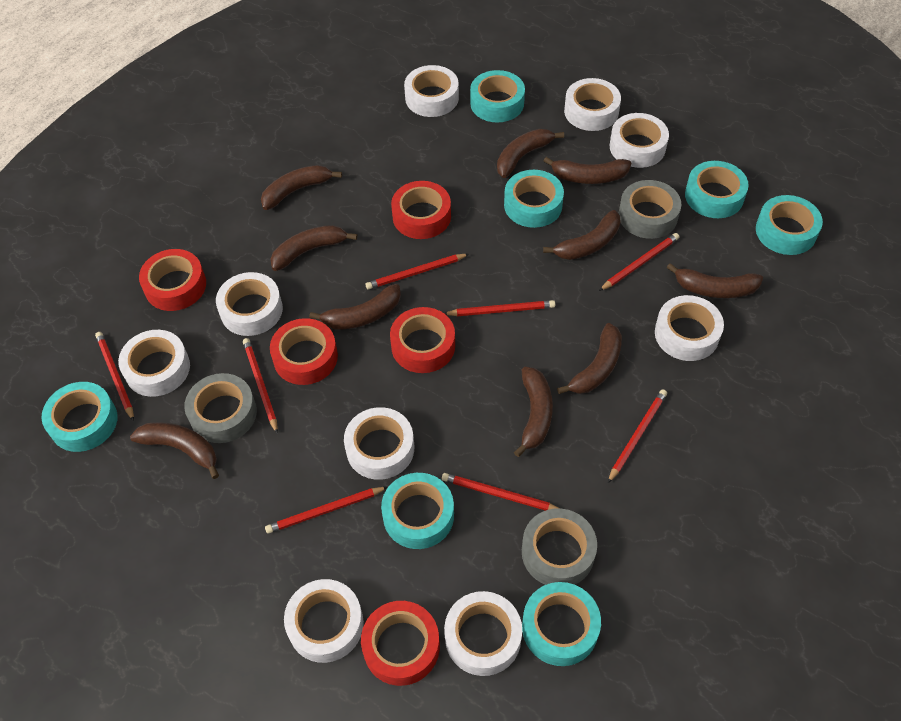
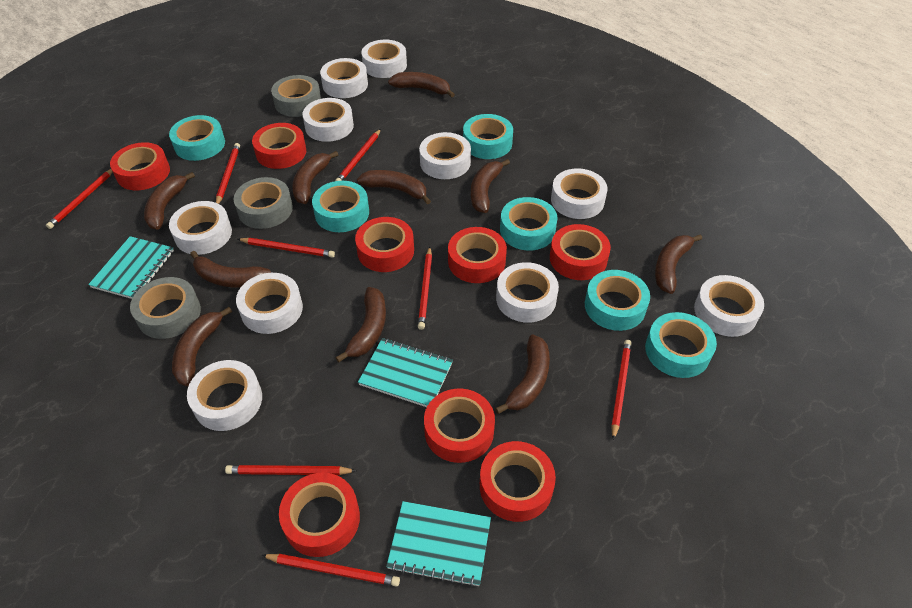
red tape: [139,249,206,311] [270,318,338,385] [361,601,440,686] [390,307,455,373] [391,181,451,239] = 5 -> [110,142,170,190] [252,123,306,169] [279,473,360,557] [355,217,414,272] [424,388,495,463] [448,227,507,283] [480,441,556,522] [550,224,611,280] = 8
turquoise notebook: none = 0 -> [88,236,174,299] [358,338,453,407] [386,501,491,587] = 3
turquoise tape: [42,382,118,452] [381,473,454,549] [470,70,525,122] [504,170,564,228] [522,582,601,666] [685,161,749,218] [756,195,823,255] = 7 -> [169,115,225,161] [312,181,369,232] [463,114,513,159] [500,197,558,250] [585,270,650,331] [645,312,717,378] = 6
white tape: [118,330,190,397] [216,272,283,336] [284,579,364,663] [344,407,414,480] [404,65,459,117] [444,591,522,676] [564,78,621,131] [610,113,669,168] [655,295,724,361] = 9 -> [169,201,232,255] [187,360,262,431] [236,273,303,334] [302,98,354,142] [320,58,368,98] [361,40,407,78] [419,132,471,179] [496,262,559,323] [551,168,607,219] [694,275,764,337] = 10

